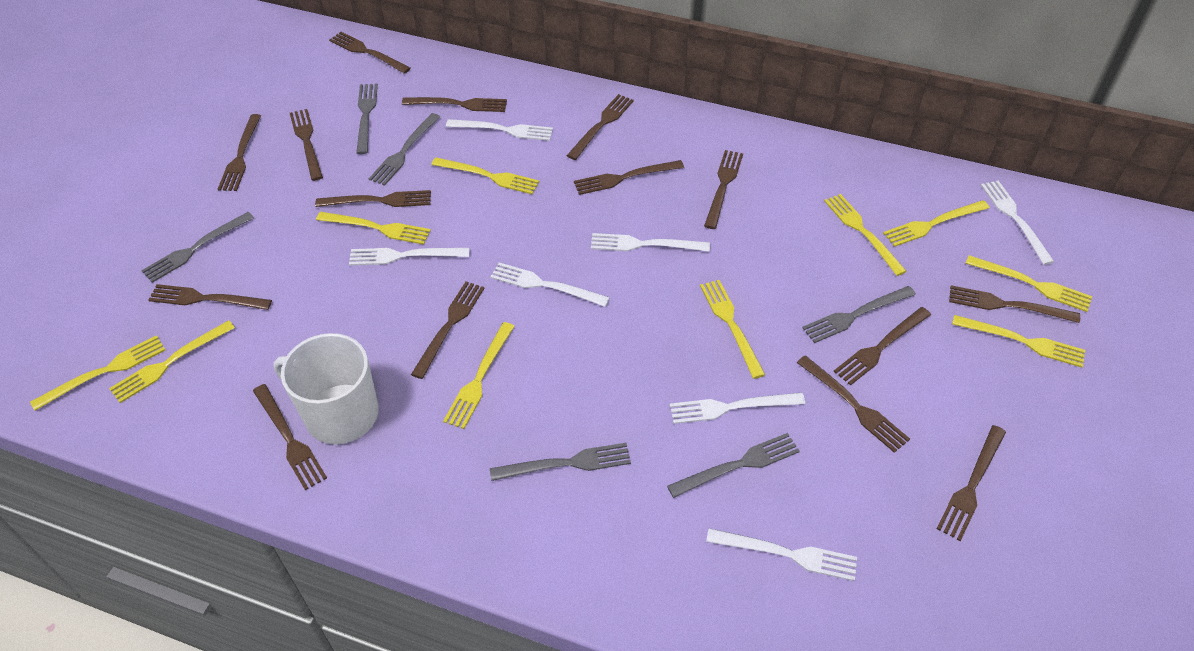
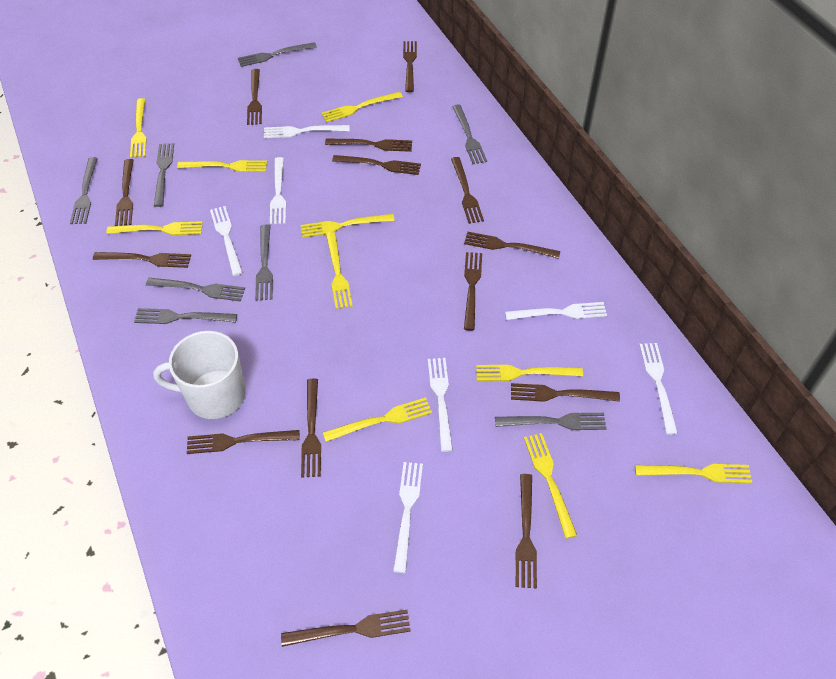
brown fork: [148,284,272,310] [218,114,261,191] [253,384,327,490] [290,109,323,181] [315,190,431,207] [329,32,411,74] [402,97,507,112] [411,282,485,379] [567,94,634,160] [574,160,684,195] [704,150,743,229] [797,355,910,453] [834,307,931,386] [937,425,1006,541] [949,285,1080,323] = 15 -> [93,252,191,268] [115,159,134,226] [187,430,300,454] [247,69,262,125] [281,610,411,647] [301,379,321,477] [325,139,412,152] [332,155,421,175] [403,41,417,92] [451,157,484,224] [464,232,560,259] [464,252,482,331] [511,383,620,402] [516,474,537,588] = 14
grey fork: [141,212,254,283] [356,84,378,154] [369,113,440,186] [490,443,631,481] [667,433,800,498] [802,286,916,343] = 6 -> [70,157,98,224] [134,308,237,324] [146,278,245,301] [154,143,174,207] [238,42,317,67] [255,224,273,301] [452,105,487,164] [495,413,606,430] = 8

